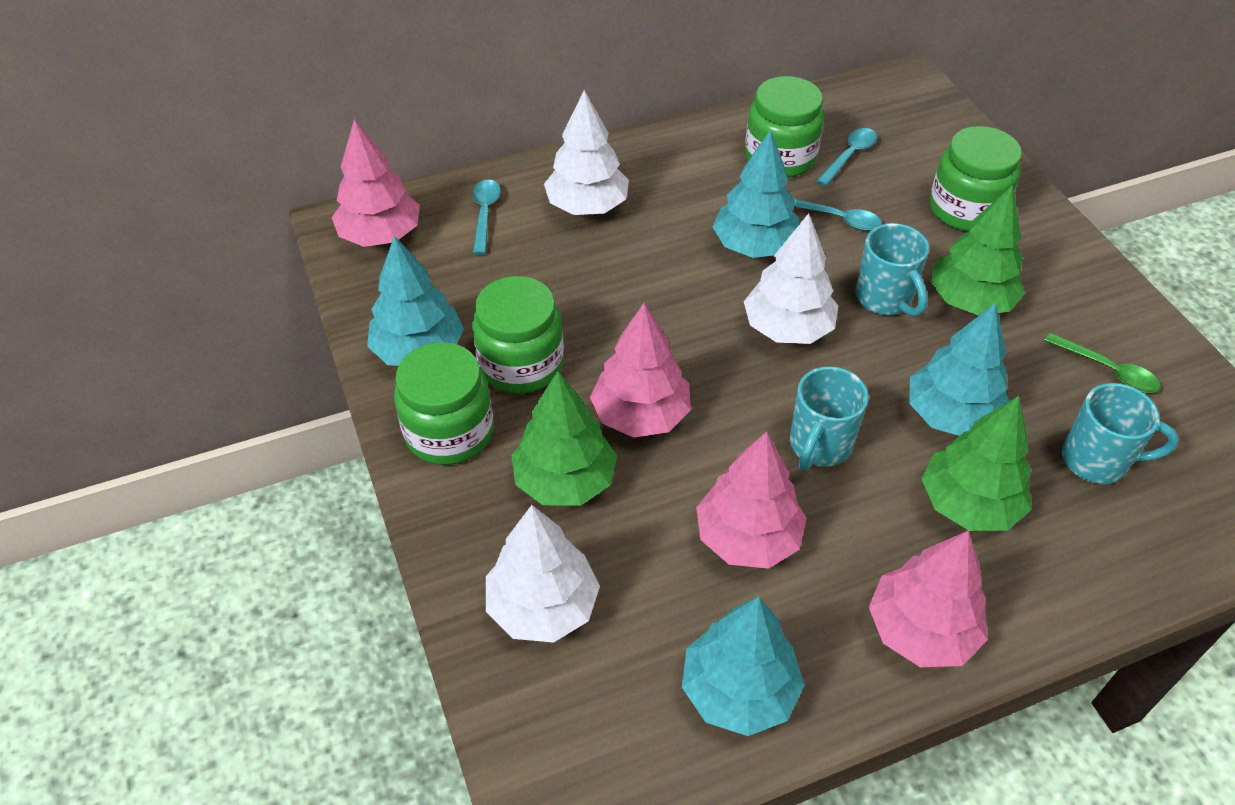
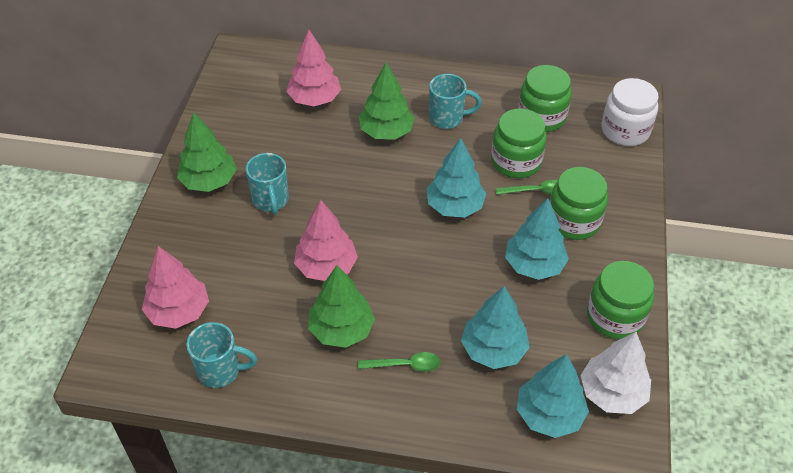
green spoon: [1044,332,1160,393] = 1 -> [358,352,441,372] [495,180,558,195] = 2
pink tree: [332,119,420,247] [590,303,691,438] [696,431,807,569] [869,530,988,667] = 4 -> [142,246,209,329] [286,30,341,106] [294,200,358,281] = 3
turquoise spoon: [473,179,501,255] [794,199,882,231] [816,128,877,186] = 3 -> none = 0
white jar: none = 0 -> [601,78,658,146] = 1
white tree: [486,505,600,643] [544,90,629,215] [744,213,838,344] = 3 -> [581,332,651,414] = 1

